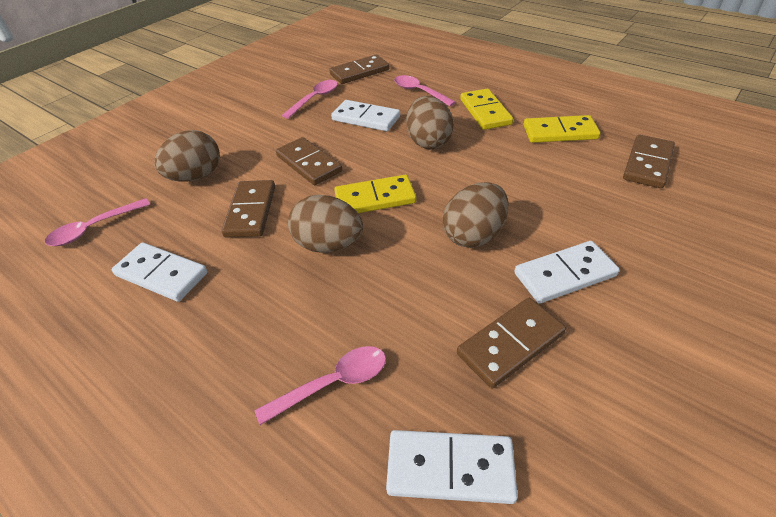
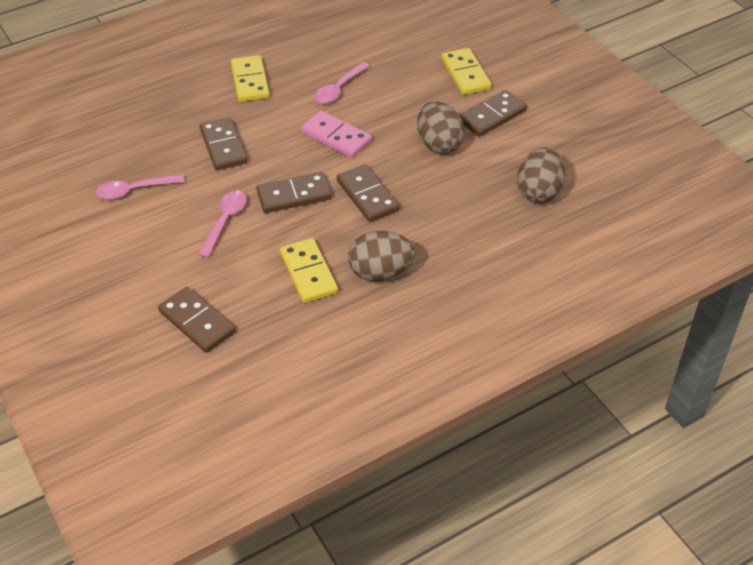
brown egg: [154,130,220,182] [288,195,363,253] [406,96,454,149] [443,182,508,248] = 4 -> [348,231,415,281] [417,101,465,154] [517,147,565,203] = 3
pink domino: none = 0 -> [301,111,372,158] = 1
pink spoon: [45,198,150,246] [255,346,386,425] [282,80,337,119] [394,75,456,106] = 4 -> [95,174,185,200] [198,190,247,258] [314,62,370,104] = 3
white domino: [112,243,208,302] [331,100,400,131] [386,430,518,504] [514,241,620,304] = 4 -> none = 0

